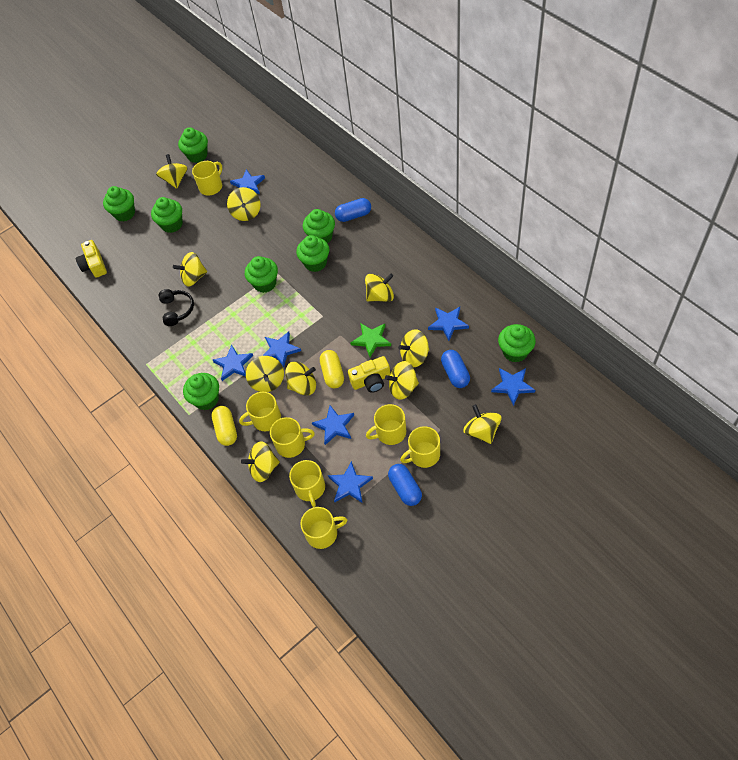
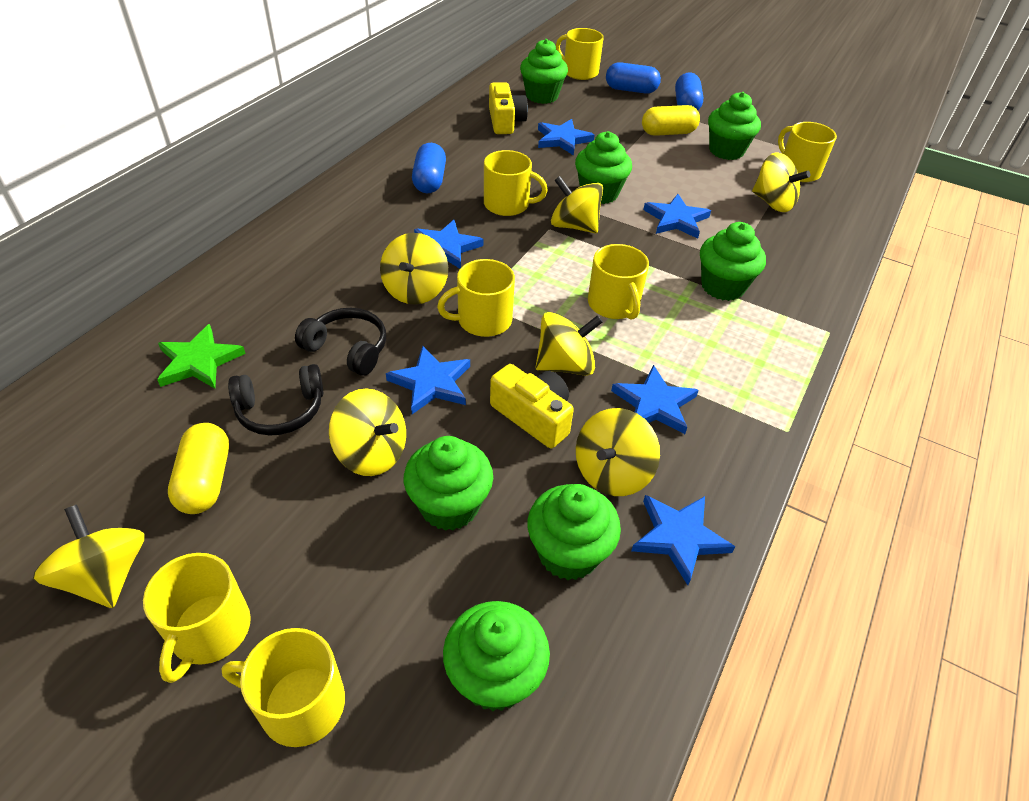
black headphones: [159,289,194,326] = 1 -> [228,364,323,436] [295,308,386,376] = 2
blue star: [213,345,253,381] [230,169,265,194] [263,331,301,367] [312,405,354,445] [328,461,373,503] [428,307,469,341] [491,368,535,406] = 7 -> [386,346,470,414] [414,220,483,269] [538,119,594,155] [611,365,699,434] [631,495,735,585] [643,194,711,239] = 6
green cupcake: [103,186,135,222] [151,197,183,233] [178,127,208,163] [183,373,219,410] [245,256,278,293] [296,235,329,272] [303,209,335,243] [498,324,536,362] = 8 -> [404,436,493,531] [443,601,550,711] [520,39,568,104] [527,484,621,580] [575,131,632,204] [700,222,766,301] [708,92,761,160] = 7
yellow spinning top: [156,154,188,189] [173,252,207,287] [227,187,261,221] [241,441,280,482] [246,356,284,392] [285,362,316,396] [365,273,394,302] [385,361,419,400] [398,329,429,367] [463,404,501,444] = 10 -> [33,505,145,608] [329,388,406,476] [380,233,448,305] [536,312,603,376] [551,176,603,233] [576,408,660,496] [752,153,810,212] = 7

